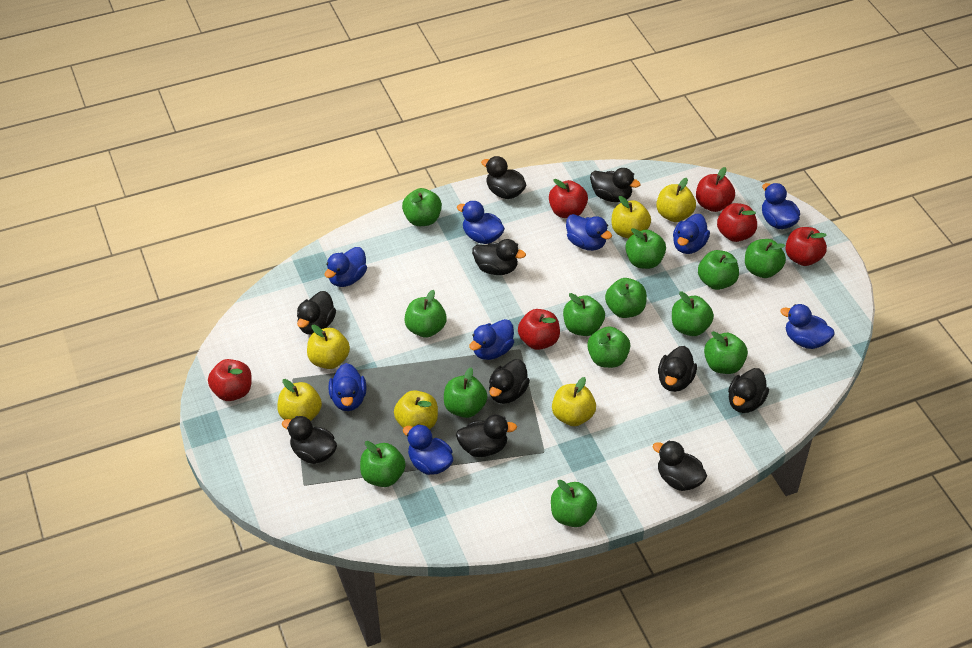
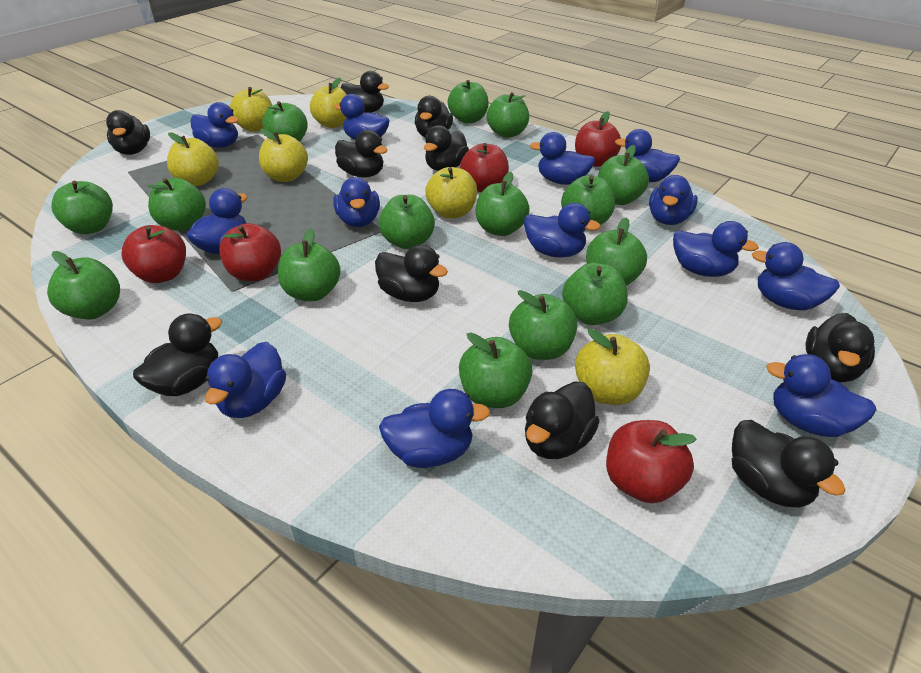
blue duck: [324,247,367,287] [328,363,366,411] [403,424,453,475] [457,201,505,244] [469,319,514,360] [566,214,612,251] [673,214,710,254] [762,183,800,229] [780,304,835,349] = 9 -> [187,188,248,254] [191,102,239,148] [205,342,286,418] [333,177,380,227] [334,94,390,140] [379,389,490,468] [524,203,601,257] [530,132,595,185] [615,129,680,182] [649,175,698,225] [673,221,759,277] [752,242,840,310] [766,354,876,437] = 13
green apple: [360,441,406,487] [402,188,442,226] [404,290,447,338] [444,367,487,418] [551,480,597,527] [563,293,605,336] [587,326,630,368] [605,278,647,318] [625,228,666,269] [672,292,714,336] [698,250,739,290] [704,331,748,374] [745,239,786,278] = 13 -> [47,251,120,320] [51,181,113,234] [147,178,206,231] [262,101,308,142] [278,228,341,301] [379,195,435,249] [448,80,489,124] [459,333,533,408] [476,172,530,236] [486,92,529,138] [509,290,577,360] [561,175,615,225] [562,262,628,325] [586,217,647,286] [598,145,649,205] = 15
red apple: [208,359,252,401] [518,309,560,350] [549,179,588,218] [696,167,735,212] [717,203,757,242] [785,227,827,266] = 6 -> [122,225,186,283] [219,223,281,281] [460,143,509,192] [575,111,621,167] [606,420,696,503] = 5

